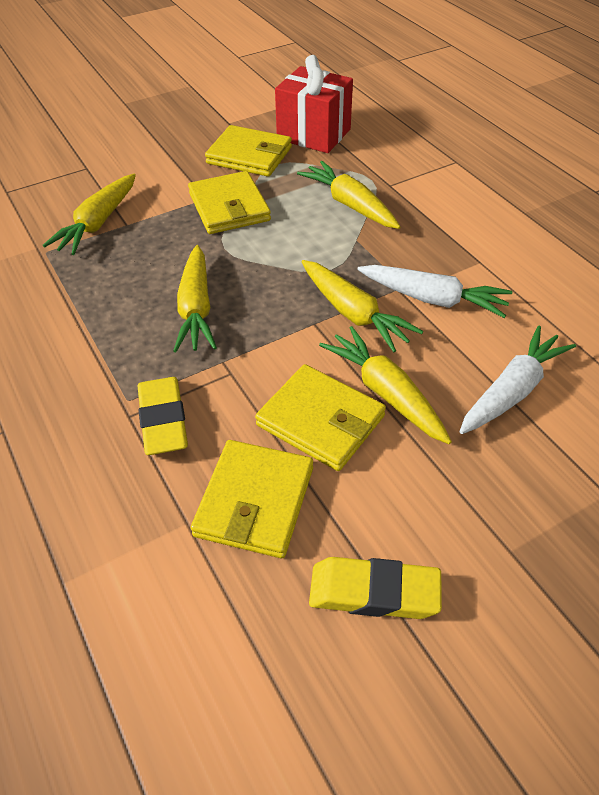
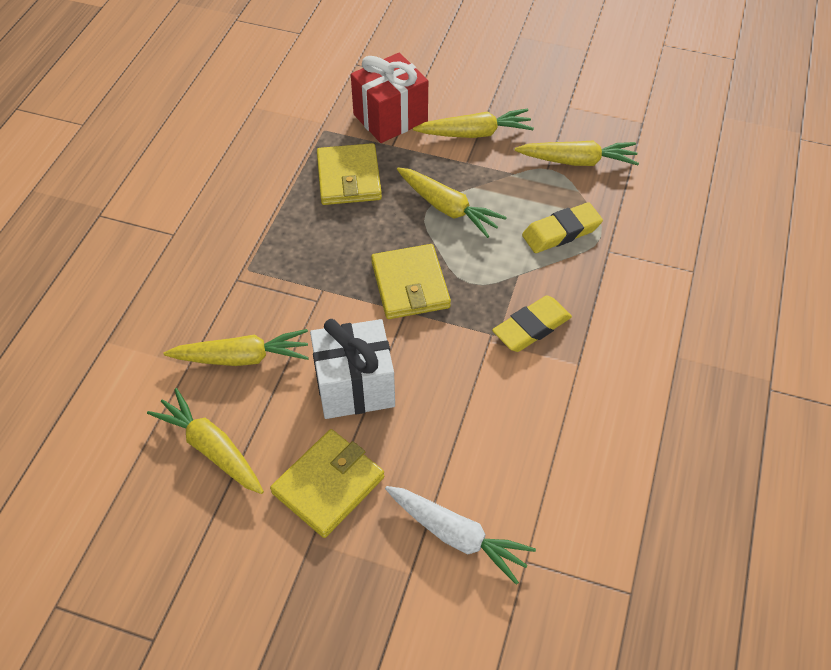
white carrot: [357,265,512,318] [460,325,576,434] = 2 -> [385,486,536,585] = 1
white gift: none = 0 -> [310,319,395,419] = 1
yellow wallet: [188,171,271,234] [191,440,313,558] [205,125,292,177] [255,364,386,471] = 4 -> [270,429,384,538] [317,143,382,205] [371,244,451,319] = 3

